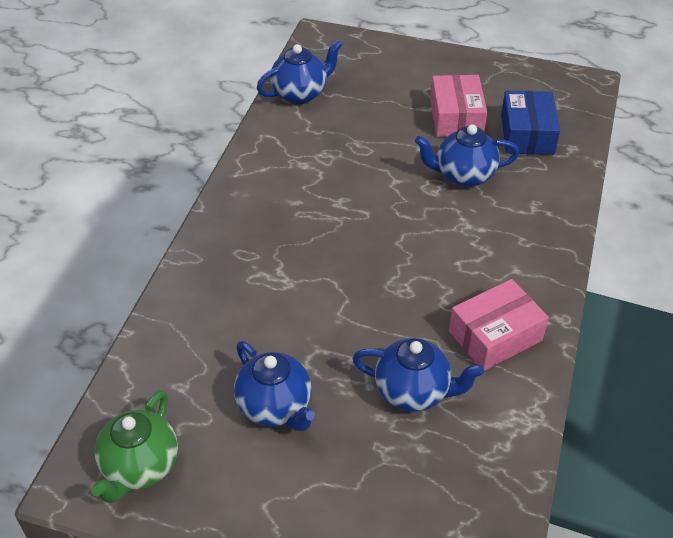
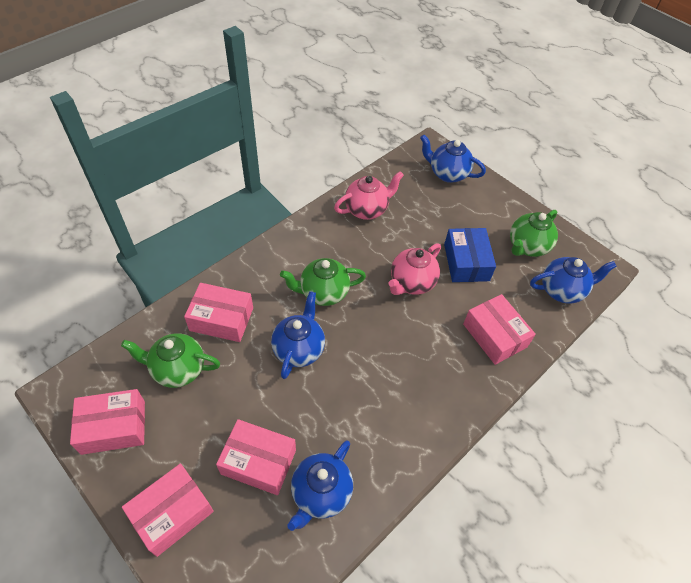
green teapot: [91,390,178,503] = 1 -> [121,333,220,388] [280,258,366,306] [510,210,558,257] = 3
pink box: [430,75,487,137] [449,279,549,371] = 2 -> [70,389,145,455] [122,463,214,557] [184,283,253,342] [216,419,296,495] [463,294,536,365] = 5
pink teapot: none = 0 -> [334,171,404,220] [388,243,441,295] = 2

